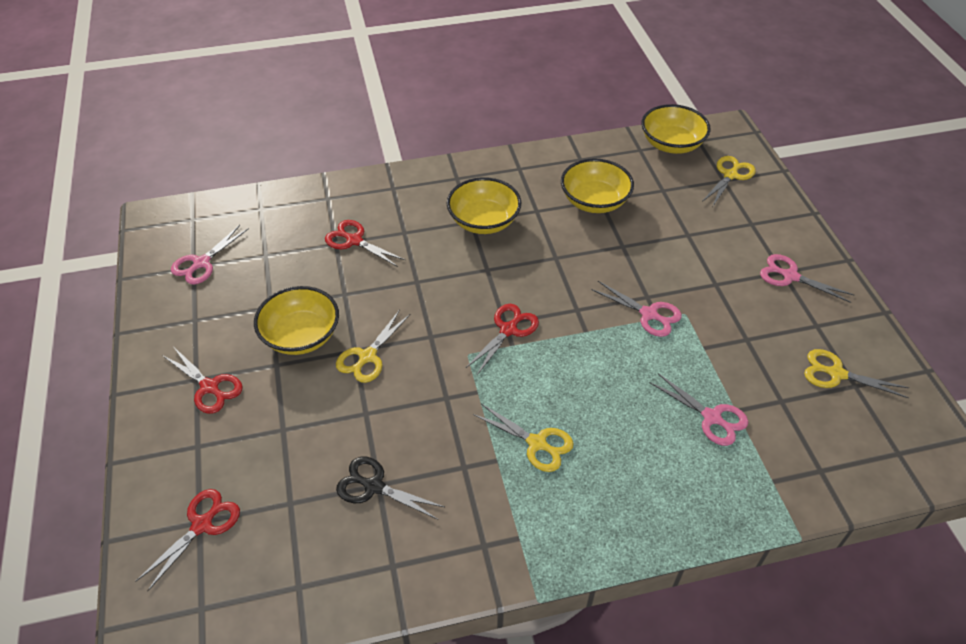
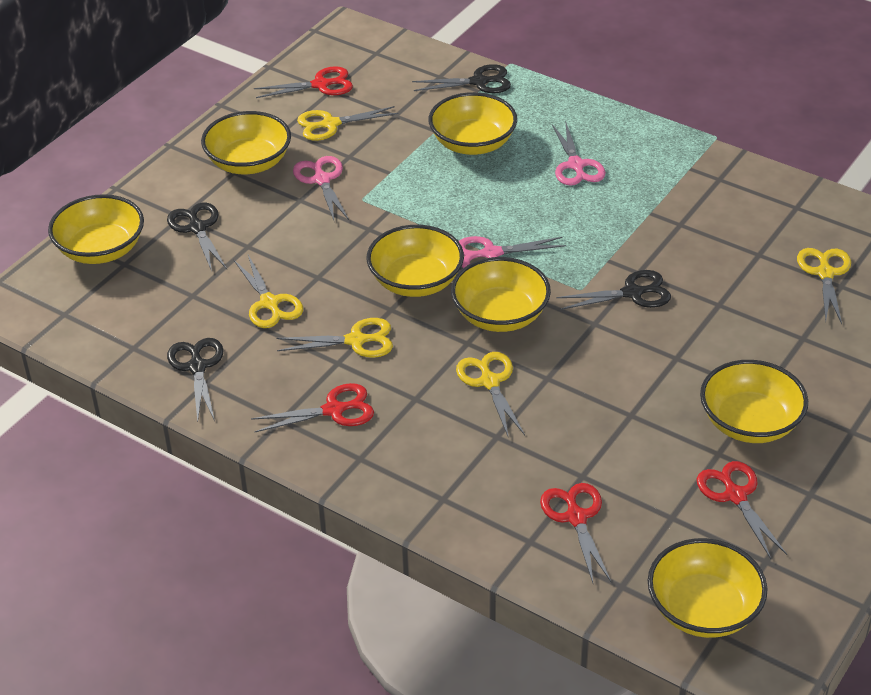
black scissors: [336,457,444,520] = 1 -> [167,203,227,271] [167,338,224,422] [412,64,511,93] [556,270,671,310] = 4
pink scissors: [171,225,249,284] [591,281,682,337] [650,373,748,446] [760,254,854,303] = 4 -> [293,156,349,220] [459,236,566,268] [552,121,606,186] = 3
yellow bowl: [254,286,339,355] [447,177,521,234] [561,158,634,213] [641,104,710,154] = 4 -> [48,194,144,264] [201,111,291,174] [367,225,464,297] [429,92,517,155] [451,257,551,332] [647,538,767,638] [700,360,808,443] = 7
yellow scissors: [336,310,411,383] [473,404,574,472] [702,156,756,206] [804,349,909,398] = 4 -> [233,255,303,328] [277,318,393,358] [297,106,399,141] [456,352,525,438] [797,248,851,324] = 5

